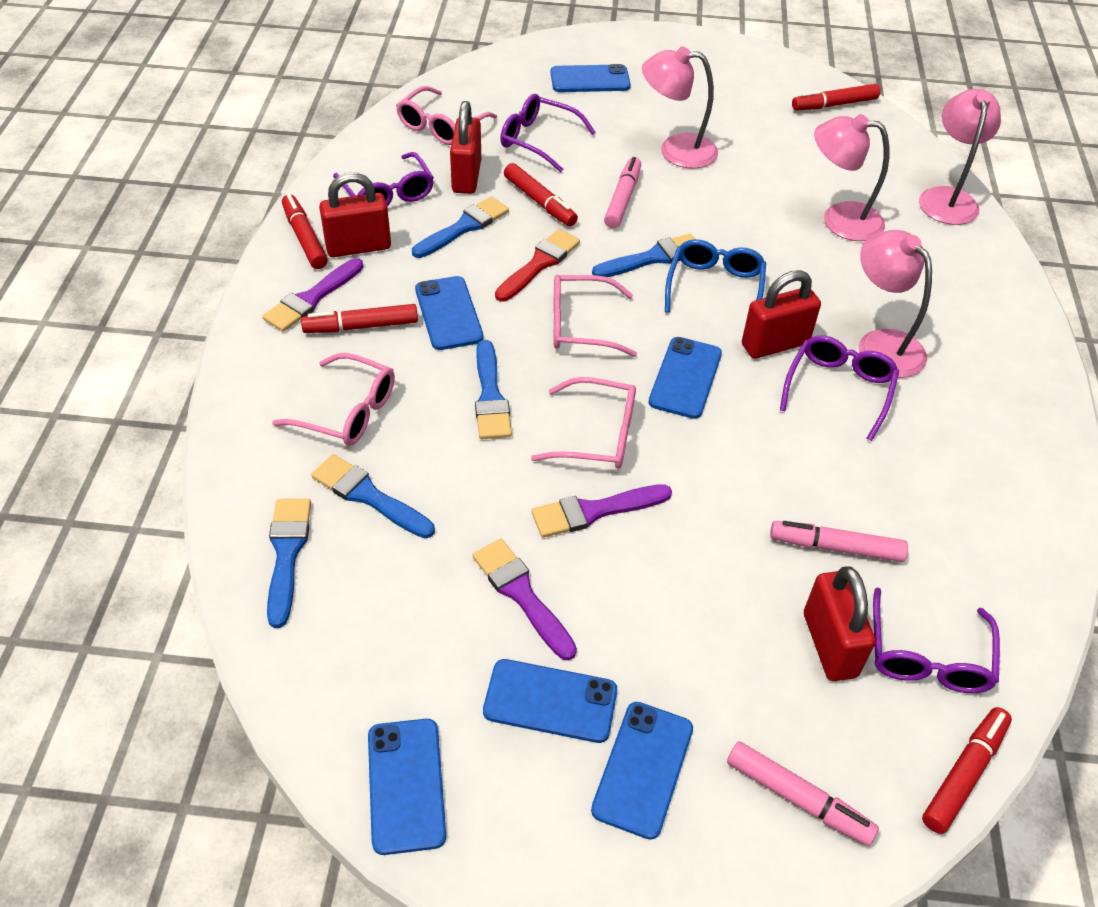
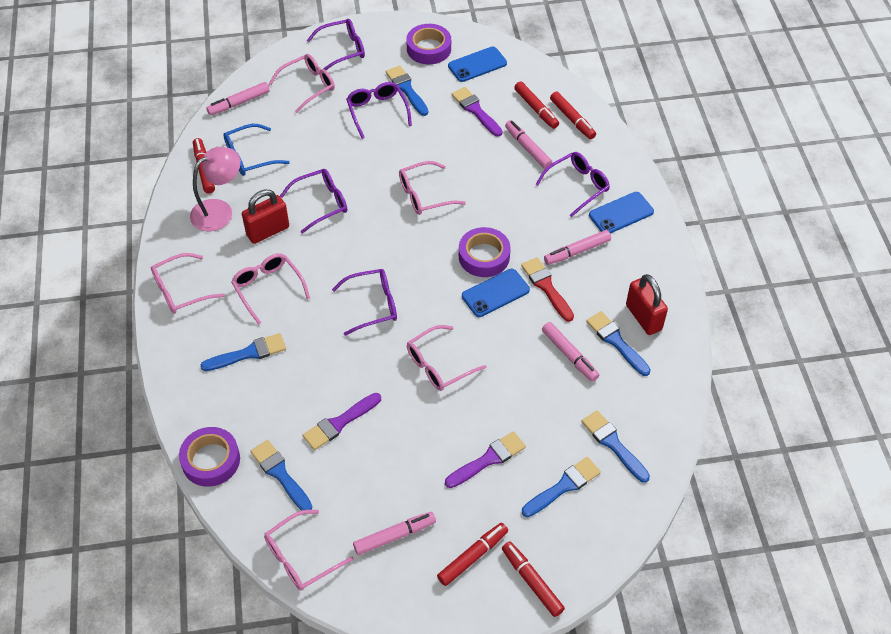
blue brush: [267,499,311,628] [311,454,435,538] [412,196,509,258] [475,340,512,439] [592,233,695,277] = 5 -> [201,333,286,371] [250,440,312,511] [386,66,428,116] [522,457,601,517] [581,410,650,483] [586,311,651,376] = 6
blue phone: [368,719,446,855] [415,276,483,350] [483,659,617,743] [551,64,631,92] [591,702,693,840] [649,337,722,419] = 6 -> [448,46,507,82] [462,269,530,317] [589,192,654,234] = 3
pink glasses: [272,353,395,446] [396,86,497,145] [531,377,636,469] [554,275,637,357] = 4 -> [151,253,224,314] [231,253,310,325] [264,510,354,591] [269,54,335,113] [399,161,466,215] [407,325,487,391] = 6
pink lamp: [642,46,718,169] [814,114,889,241] [859,230,932,378] [919,89,1001,225] = 4 -> [190,147,241,231] = 1
pink marker: [604,157,641,228] [727,741,879,846] [770,521,908,562] = 3 -> [206,82,270,115] [353,512,436,555] [505,120,553,169] [542,322,599,382] [544,230,611,265] = 5
purple glasses: [333,152,434,206] [500,94,596,172] [780,335,899,441] [873,587,1000,693] = 4 -> [280,169,347,234] [307,19,365,70] [332,269,397,336] [346,82,412,139] [535,152,610,217] = 5
purple tape: none = 0 -> [179,427,240,487] [406,24,451,64] [459,227,511,277] = 3
red padlock: [319,173,391,257] [450,101,481,194] [742,270,821,359] [804,566,875,681] = 4 -> [242,190,289,244] [626,274,668,335] = 2

